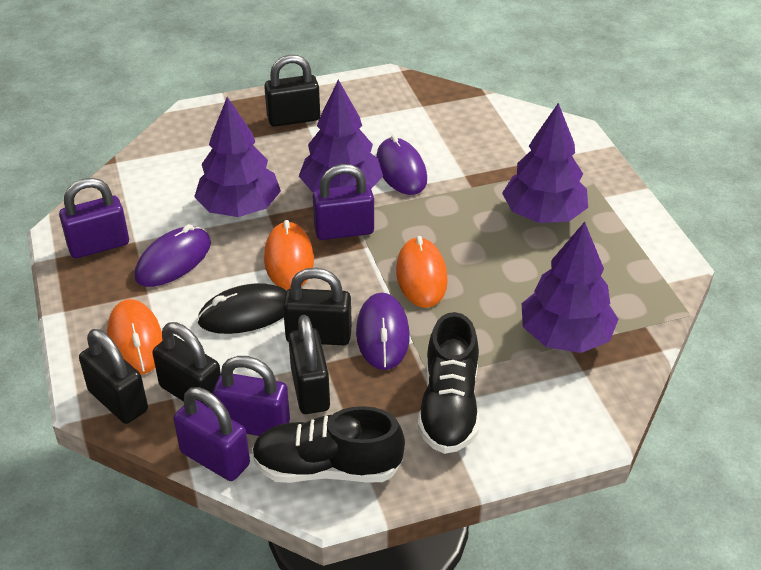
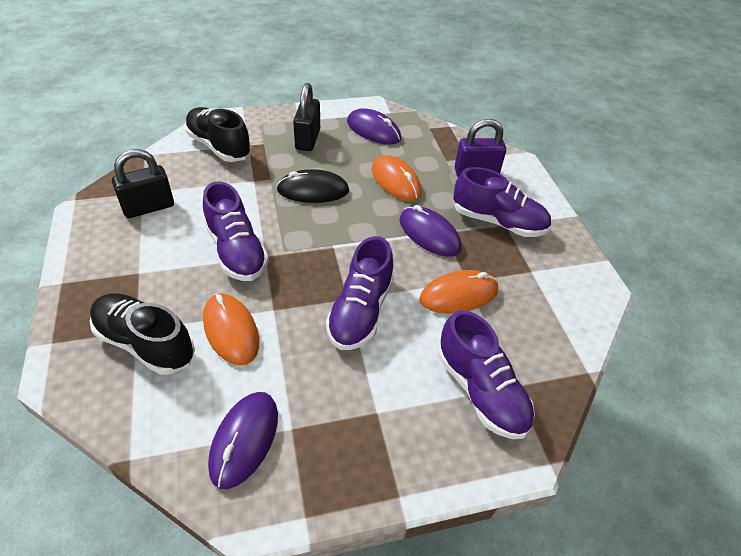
black padlock: [79,329,148,424] [152,322,221,406] [264,55,320,127] [283,267,352,345] [288,315,330,414] = 5 -> [112,149,174,218] [293,83,320,151] = 2
purple padlock: [59,178,129,258] [173,387,250,481] [213,356,290,436] [313,164,374,240] = 4 -> [455,119,506,177] = 1
purple shoe: none = 0 -> [203,181,269,281] [326,236,394,350] [438,310,535,439] [453,167,551,237] = 4
purple tree: [194,97,281,217] [299,80,383,192] [502,103,588,223] [522,222,618,353] = 4 -> none = 0

